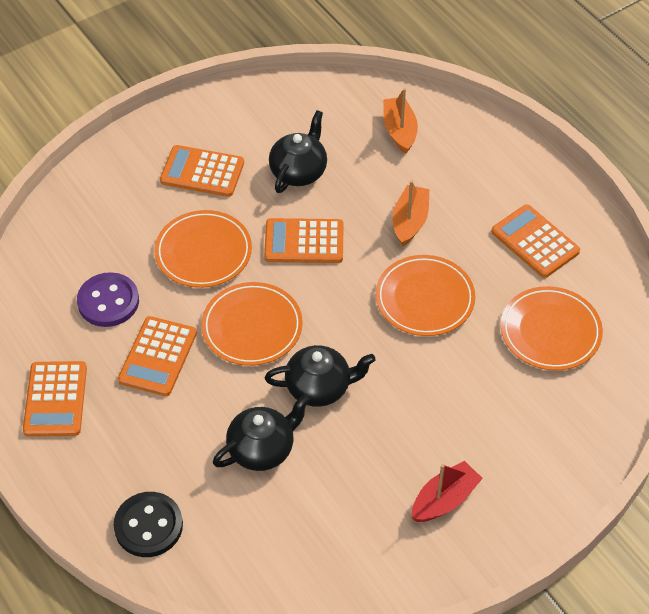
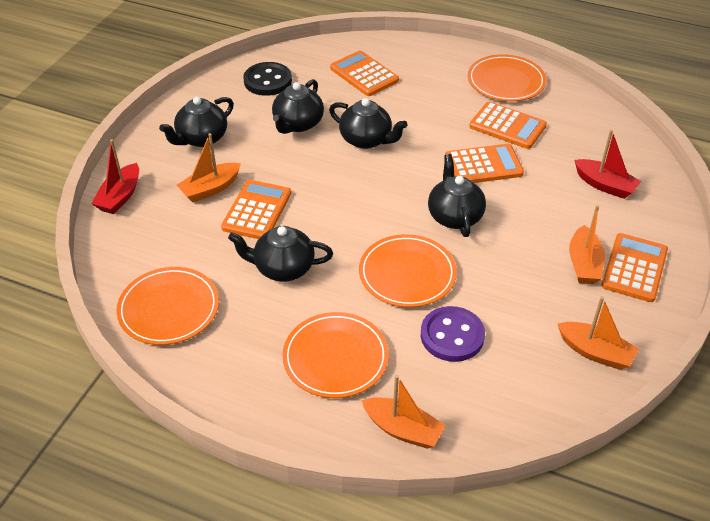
black teapot: [213,395,310,471] [265,345,376,407] [269,110,327,193] = 3 -> [159,97,234,147] [228,226,333,282] [272,79,324,134] [329,98,408,149] [428,154,486,237] = 5
orange boat: [383,88,418,154] [392,180,430,246] = 2 -> [177,133,241,202] [361,375,446,449] [558,296,639,370] [569,205,605,284] = 4
red boat: [412,461,483,522] = 1 -> [91,139,139,214] [574,130,641,199] = 2

